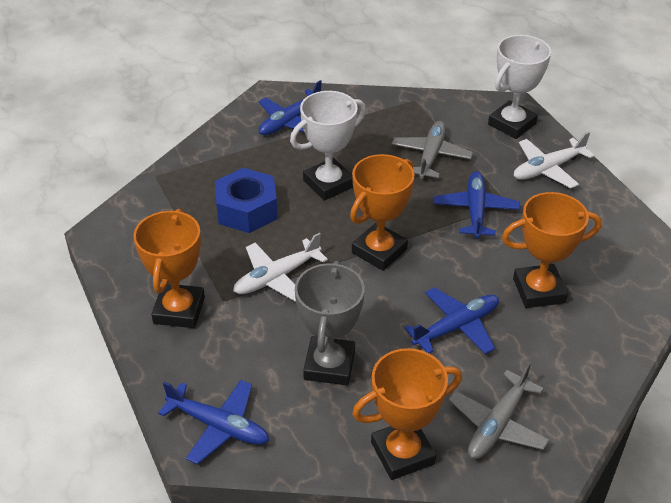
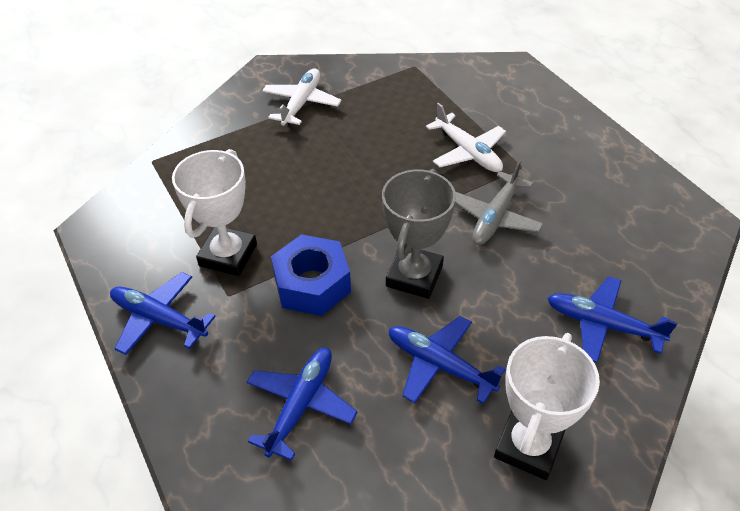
grey plane: [392,121,473,179] [449,362,549,459] = 2 -> [455,160,544,245] = 1
orange trophy: [133,209,205,328] [350,154,414,271] [352,348,462,480] [502,192,602,308] = 4 -> none = 0

